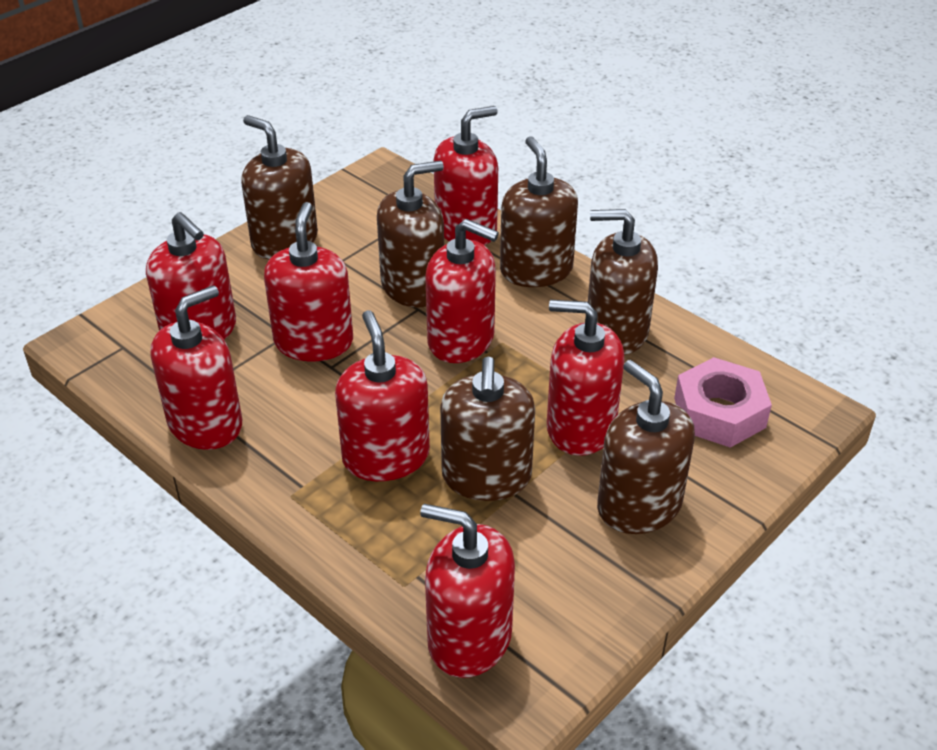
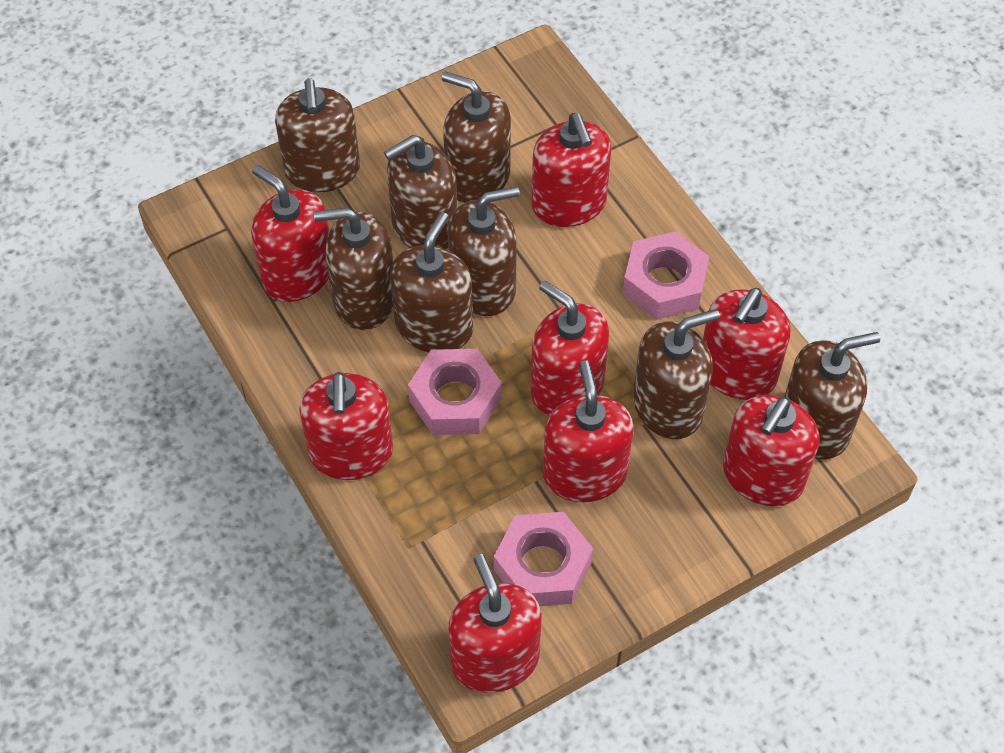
brown soap dispenser: [241,115,318,259] [377,161,444,308] [440,357,535,501] [500,136,578,287] [588,209,658,355] [597,360,695,534] = 6 -> [275,78,360,192] [314,208,393,330] [384,135,457,250] [390,212,473,352] [442,71,511,203] [448,186,520,316] [633,309,720,439] [784,332,880,460] = 8
pink nut: [674,357,772,448] = 1 -> [408,349,502,435] [494,512,593,606] [623,231,709,320] = 3

